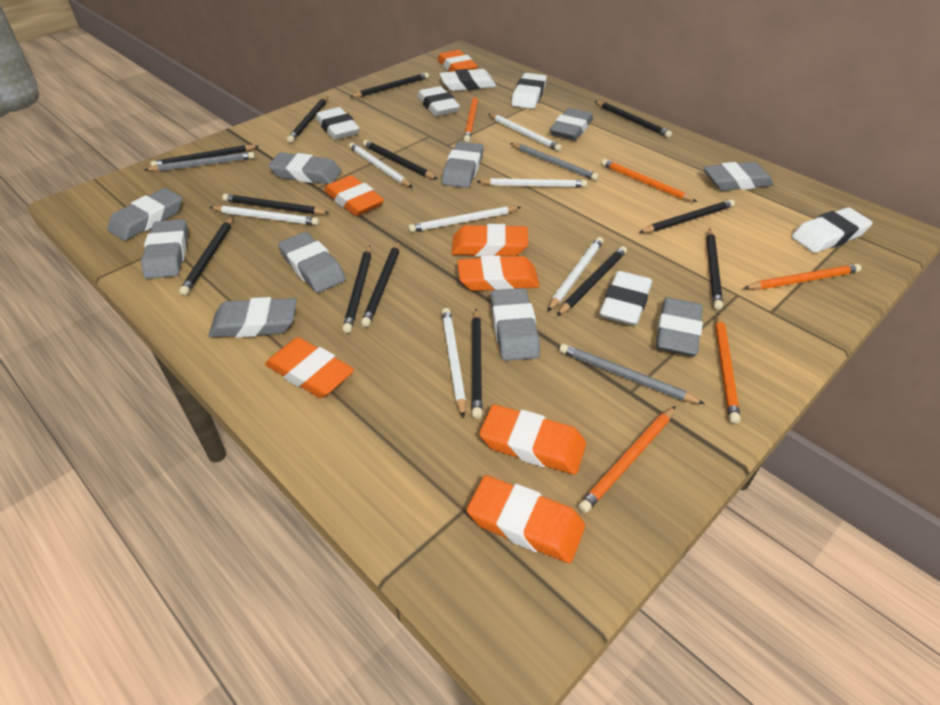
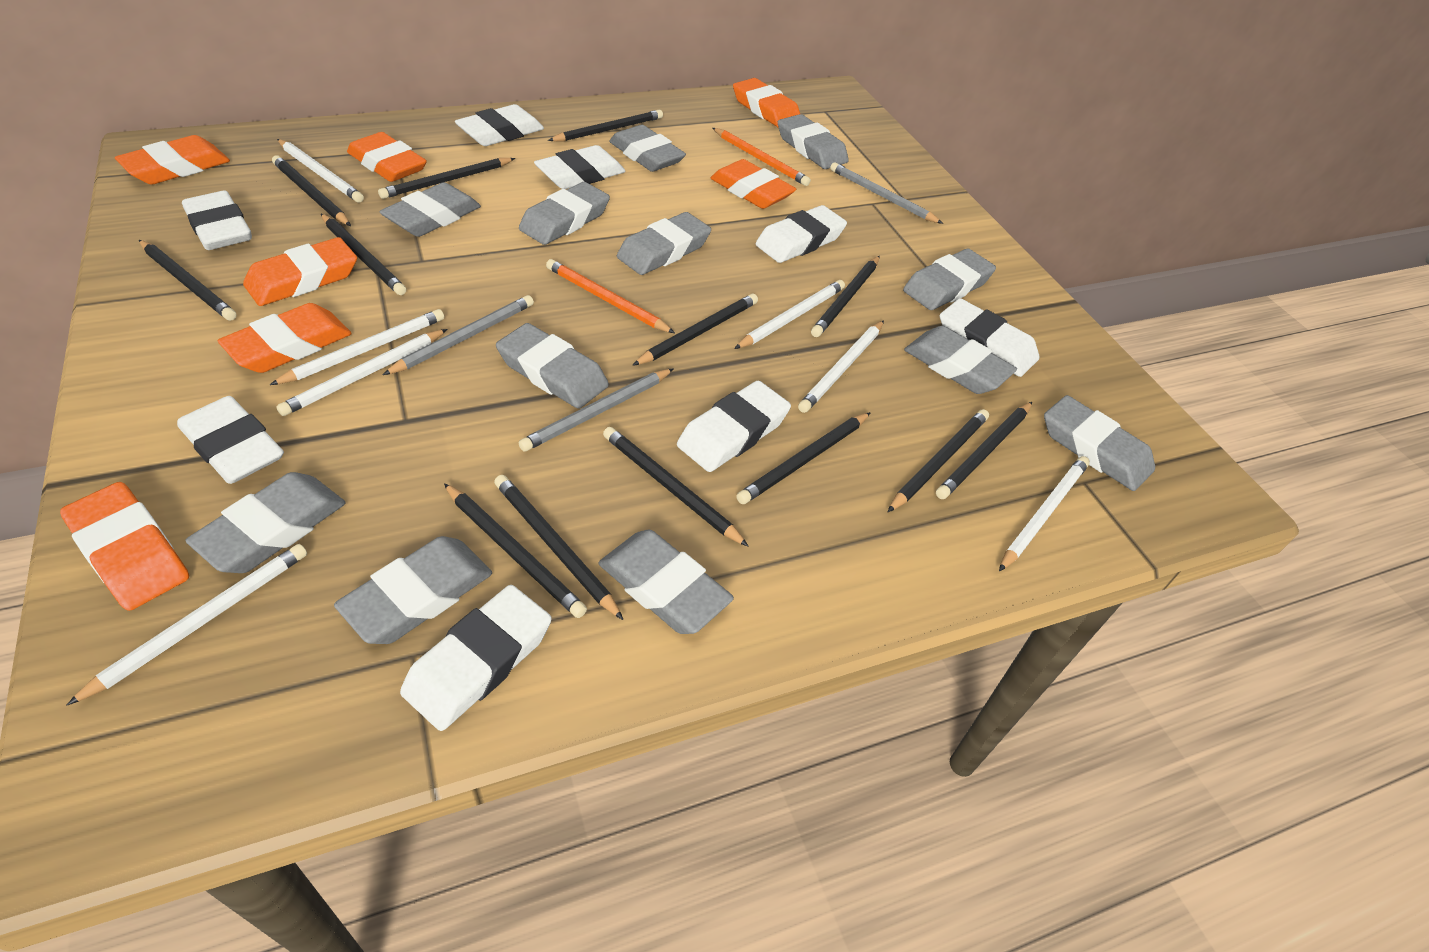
grey eraser: [107,188,182,241] [141,219,189,279] [208,297,297,338] [269,153,341,184] [278,232,346,293] [442,141,484,188] [491,288,540,361] [550,108,593,141] [656,297,703,356] [703,162,774,191] = 10 -> [185,472,346,573] [334,536,492,644] [379,182,481,237] [496,323,609,409] [519,182,610,245] [599,530,734,634] [609,125,686,172] [617,212,711,275] [778,114,849,169] [903,249,996,310] [904,326,1017,394] [1044,395,1155,491] = 12
orange pencil: [464,95,478,142] [578,406,676,513] [601,159,697,202] [715,313,740,424] [744,264,862,290] = 5 -> [546,259,675,333] [713,128,811,186] = 2
white eraser: [316,107,360,140] [417,86,460,116] [439,69,496,91] [511,73,547,109] [600,271,652,326] [792,207,873,253] = 6 -> [177,396,284,484] [182,190,252,250] [400,585,552,731] [455,104,544,146] [534,145,625,189] [677,381,791,472] [756,205,847,263] [940,298,1039,377] = 8

